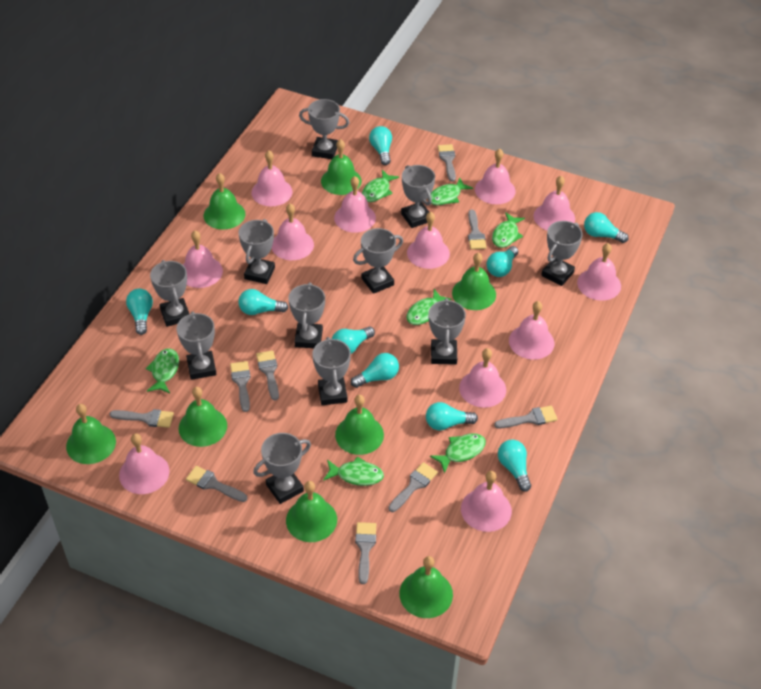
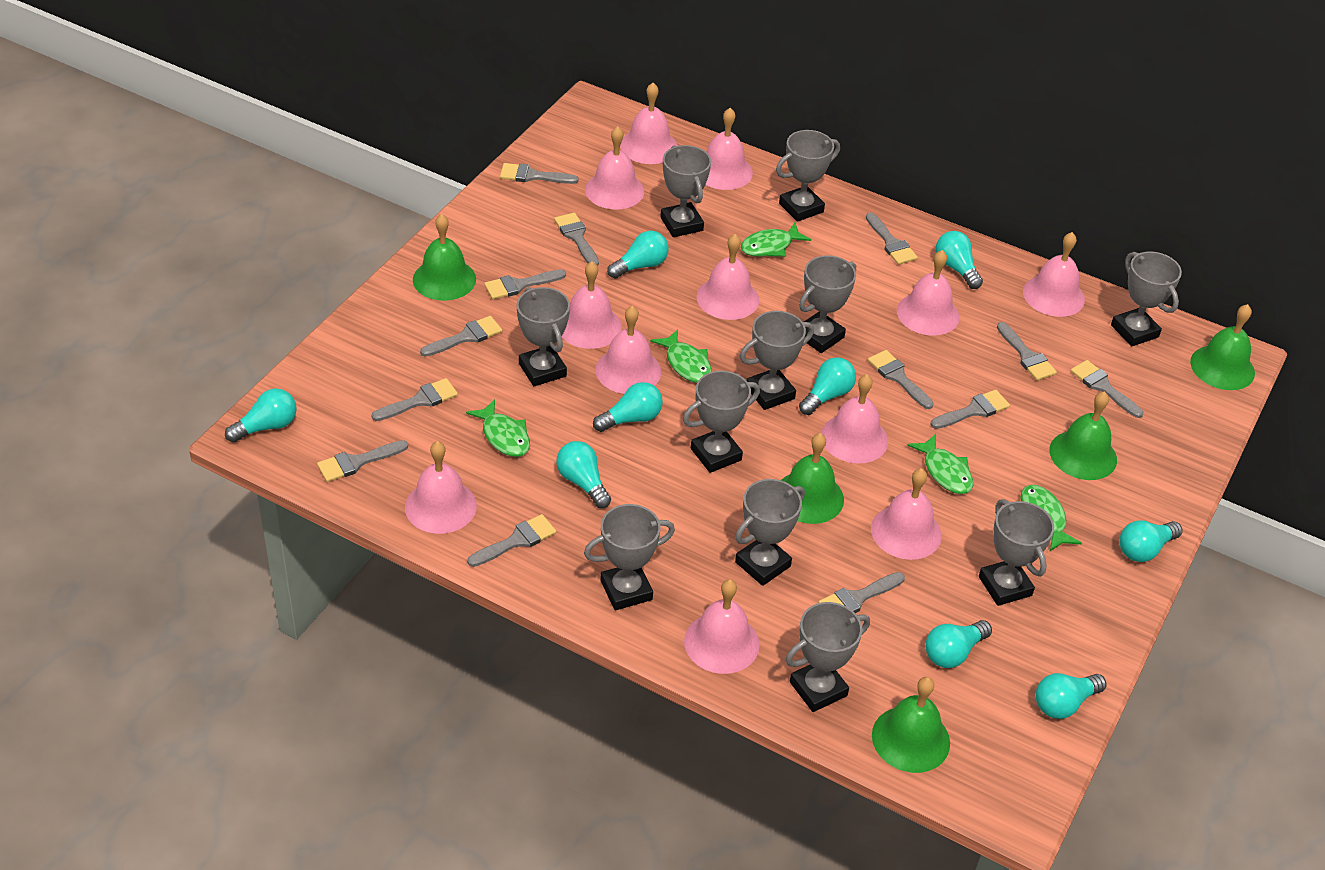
green bell: [66,404,116,464] [179,387,227,447] [204,173,245,230] [286,481,337,542] [321,139,362,195] [335,395,384,455] [399,556,453,618] [452,252,496,310] = 8 -> [413,214,476,301] [781,433,844,524] [872,677,950,773] [1049,391,1117,480] [1190,304,1255,390] = 5
green fish: [145,348,179,393] [323,456,384,486] [362,170,399,202] [406,289,451,325] [430,433,486,474] [431,177,473,205] [492,212,525,248] = 7 -> [466,399,530,457] [650,329,712,383] [741,223,811,257] [907,434,973,494] [1021,485,1082,551] = 5
grey brush: [110,409,174,428] [186,466,247,502] [230,361,251,412] [256,350,279,401] [355,522,376,584] [388,462,438,512] [438,144,456,182] [468,210,487,250] [494,406,558,428] = 9 -> [317,440,408,482] [371,378,458,421] [420,316,502,357] [467,514,556,567] [484,269,566,299] [500,163,579,184] [554,213,599,266] [818,572,905,613] [866,212,918,265] [868,350,934,409] [931,390,1010,429] [997,322,1057,381] [1070,360,1143,418] = 13

